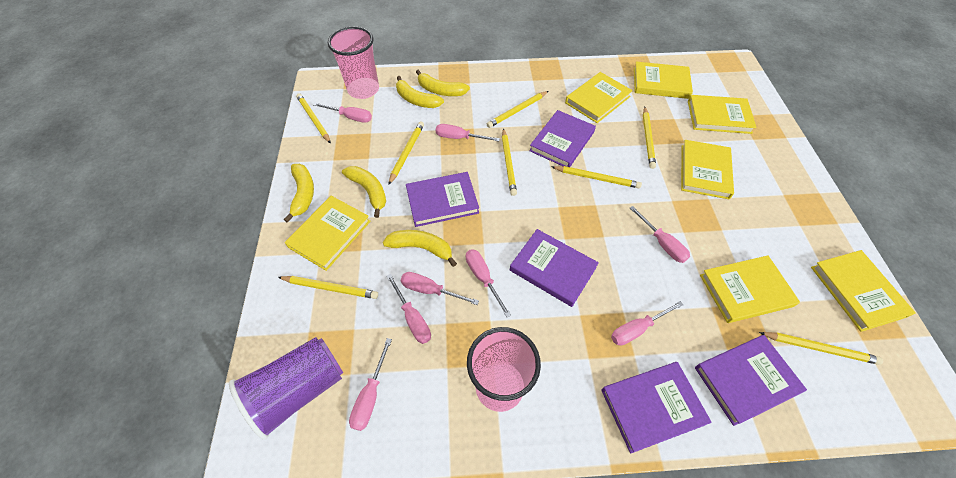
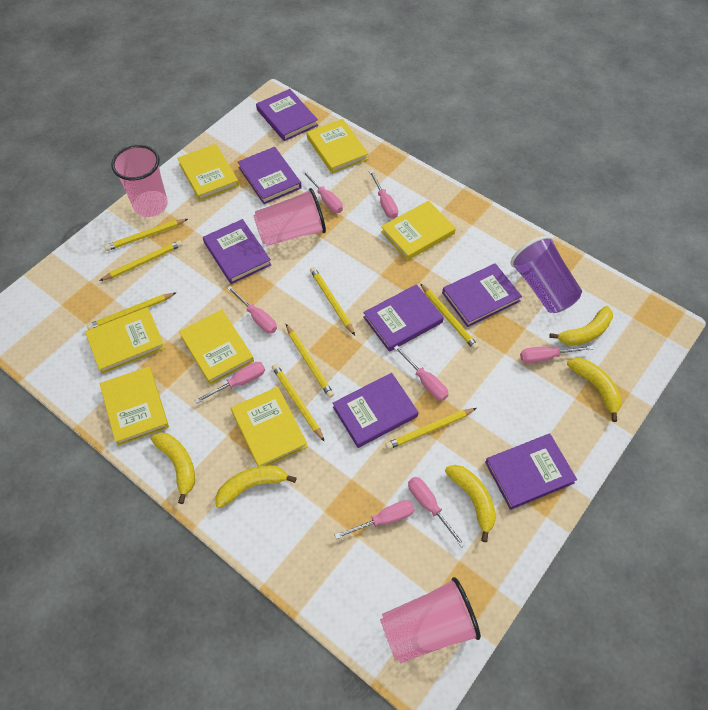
pink cup: [328,26,379,99] [467,327,541,412] = 2 -> [111,145,168,217] [253,188,326,246] [380,577,481,664] = 3
purple book: [406,172,479,227] [510,229,599,307] [529,110,596,167] [601,362,712,453] [695,335,807,426] = 5 -> [203,219,271,284] [238,147,302,204] [256,89,318,141] [333,373,418,448] [363,284,444,352] [442,263,522,327] [485,434,577,510] = 7

